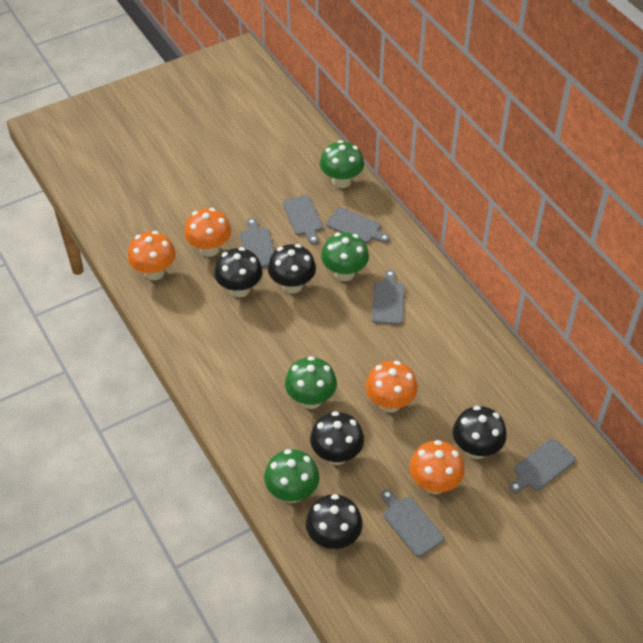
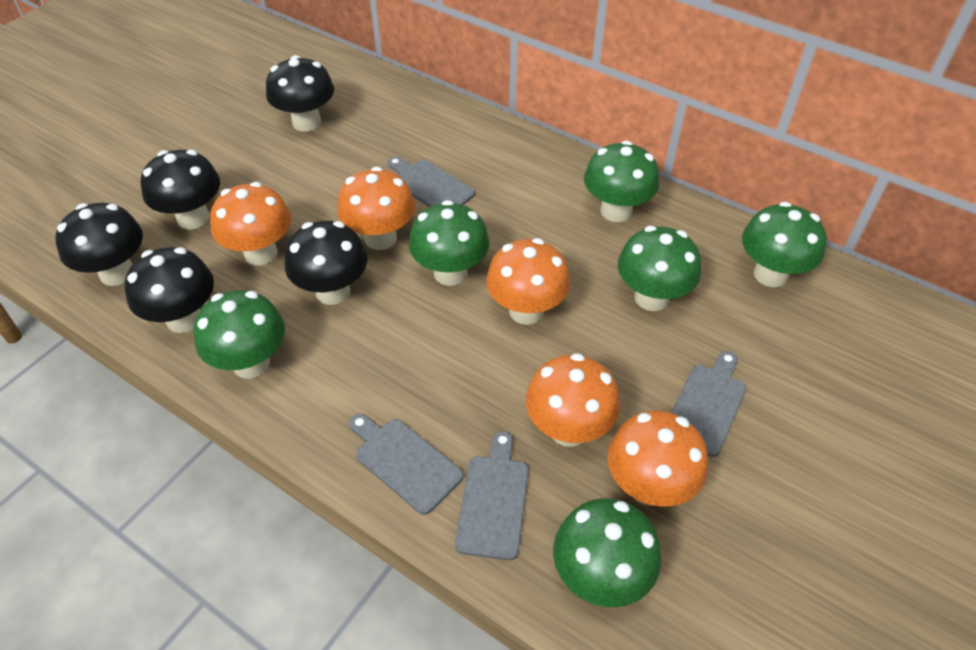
green mushroom: [264,449,320,503] [285,356,337,409] [320,140,364,188] [321,232,369,281] = 4 -> [193,290,285,379] [409,200,490,286] [553,498,662,607] [584,141,659,222] [618,226,701,311] [742,202,827,287] = 6
grey cutting board: [240,218,274,268] [283,195,323,244] [326,207,390,243] [372,270,405,325] [381,489,444,557] [509,438,576,493] = 6 -> [349,414,463,515] [387,156,475,207] [455,431,529,560] [671,351,746,457] = 4
orange mushroom: [128,231,175,280] [184,208,231,257] [365,361,418,413] [409,440,465,494] = 4 -> [210,182,291,266] [337,167,415,250] [486,238,570,325] [526,353,620,447] [607,411,708,507] = 5

